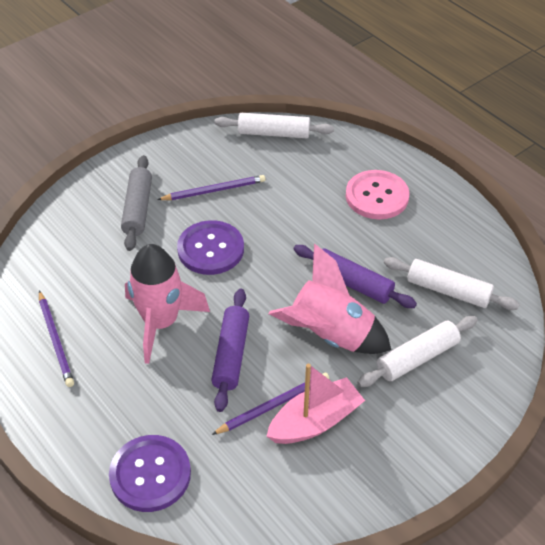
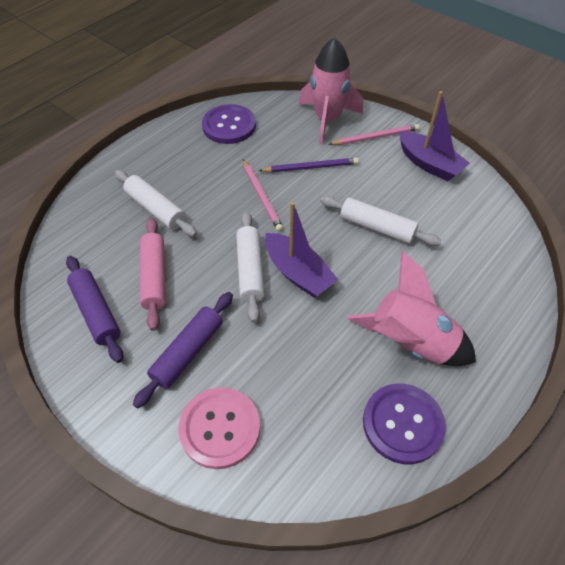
grey rolling pin: [121,155,152,251] = 1 -> none = 0
pink boat: [266,364,365,444] = 1 -> none = 0
pink pencil: none = 0 -> [243,159,283,232] [329,124,419,145] = 2
pink rolling pin: none = 0 -> [140,218,166,331] = 1
purple boat: none = 0 -> [265,202,338,298] [399,91,470,181] = 2
purple pencil: [39,290,74,387] [157,175,265,200] [212,373,329,435] = 3 -> [258,158,359,173] = 1

